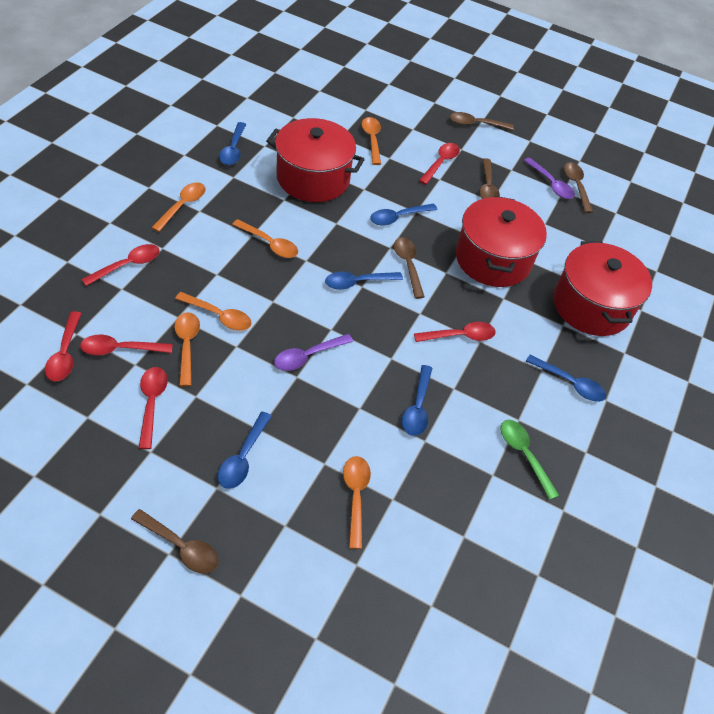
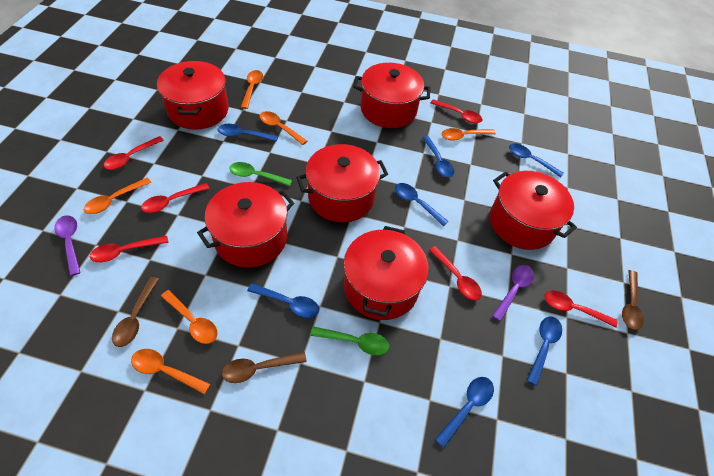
blue spoon: [218,412,272,489] [219,122,246,165] [325,272,403,290] [370,203,438,226] [402,365,433,436] [526,355,606,402] = 6 -> [218,124,278,142] [247,283,319,318] [395,183,448,226] [422,136,454,177] [435,377,494,448] [509,143,564,178] [527,316,562,386] = 7
brown spoon: [131,509,219,573] [394,237,424,299] [450,112,514,130] [479,158,500,199] [564,162,593,213] = 5 -> [112,277,159,347] [222,352,307,383] [622,270,644,330] = 3
green spoon: [500,420,559,500] = 1 -> [229,162,292,186] [310,326,389,355] = 2
red pot: [266,118,365,202] [456,196,547,287] [554,241,652,336] = 3 -> [157,61,229,130] [197,182,294,268] [296,144,388,223] [344,226,429,320] [353,63,431,128] [490,171,577,250] = 6

